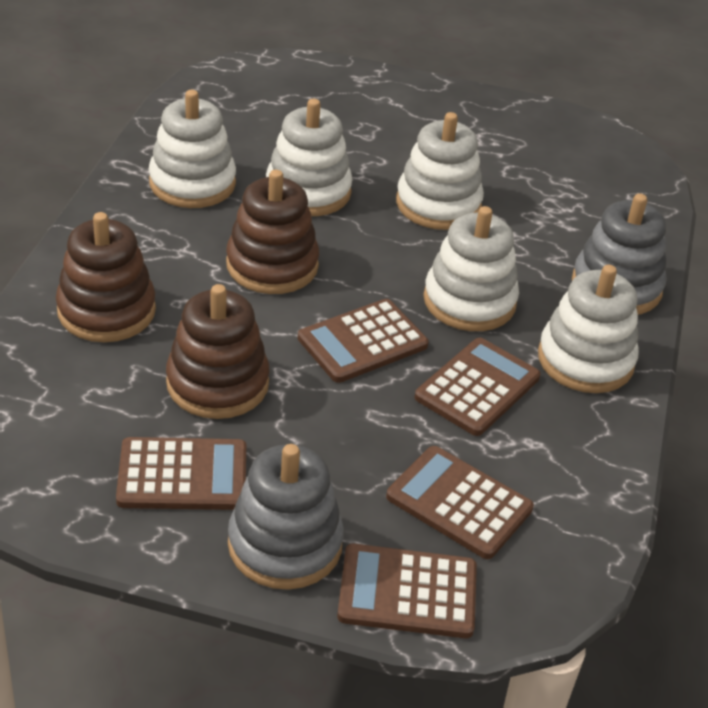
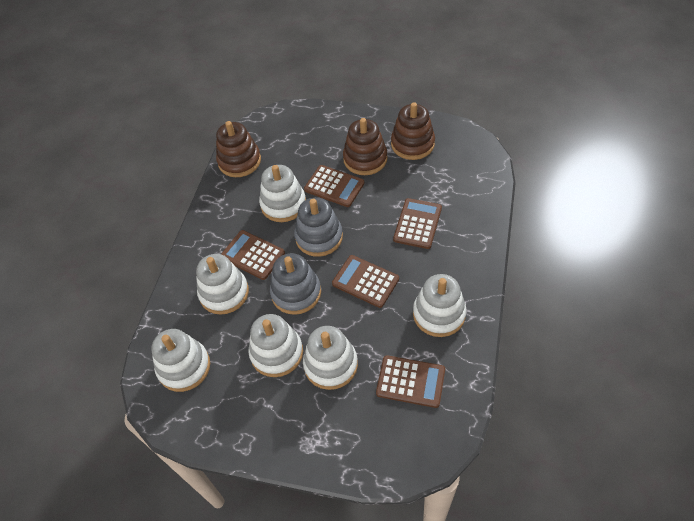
white stacking toy: [149,90,236,208] [266,99,353,216] [396,112,484,230] [424,206,519,331] [538,265,639,393] = 5 -> [152,329,210,392] [196,254,249,315] [248,314,303,377] [259,165,306,222] [303,326,358,390] [413,274,466,337] = 6

